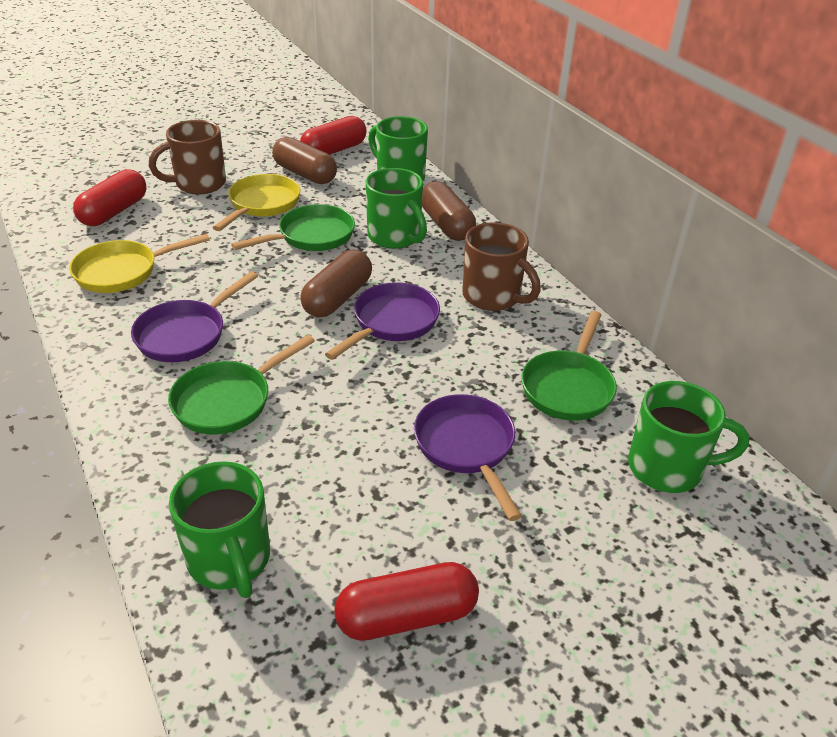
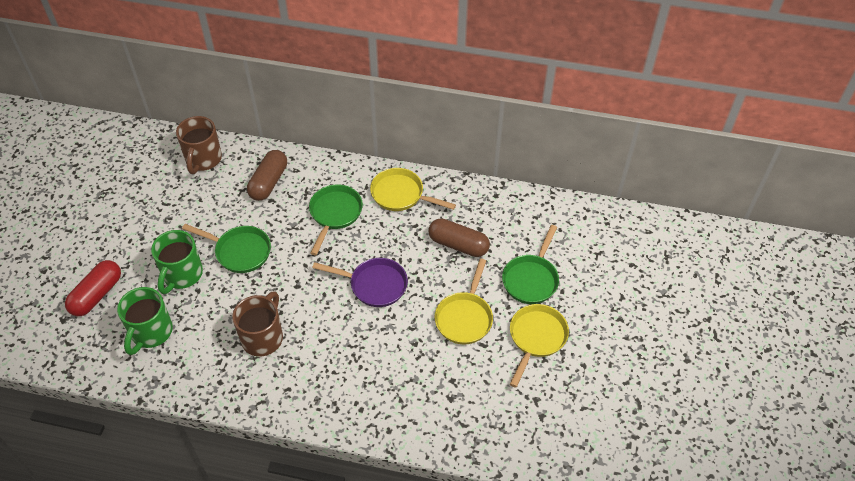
brown capsule: [272,137,337,184] [300,250,372,318] [422,181,476,241] = 3 -> [247,150,287,201] [429,218,490,257] = 2
green mug: [169,461,270,598] [366,168,427,249] [368,116,428,181] [628,381,749,493] = 4 -> [117,287,173,355] [151,230,203,294] = 2
purple pan: [131,271,258,362] [325,282,440,360] [414,394,522,521] = 3 -> [312,258,408,307] = 1
red capsule: [73,169,147,226] [300,116,367,155] [334,562,479,641] = 3 -> [65,260,121,316] = 1
yellow pan: [69,234,210,293] [213,174,301,231] = 2 -> [370,168,456,211] [435,259,493,344] [510,304,569,388] = 3

